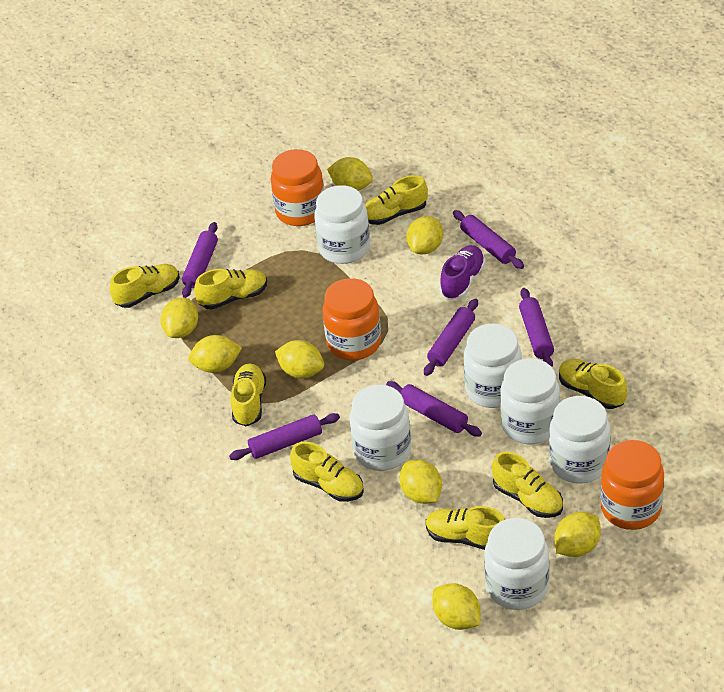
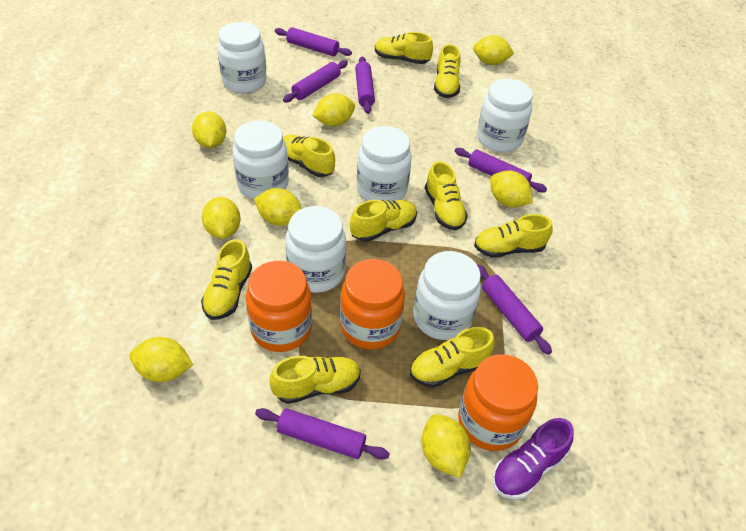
yellow shoe: [110,264,180,308] [194,269,267,309] [231,364,266,426] [290,442,364,502] [365,175,428,225] [426,506,505,550] [492,452,563,518] [559,359,627,409] = 8 -> [201,239,252,320] [270,356,361,404] [283,135,335,177] [350,200,417,242] [375,32,433,64] [410,327,495,388] [425,161,468,230] [434,44,460,98] [474,214,553,258] = 9

